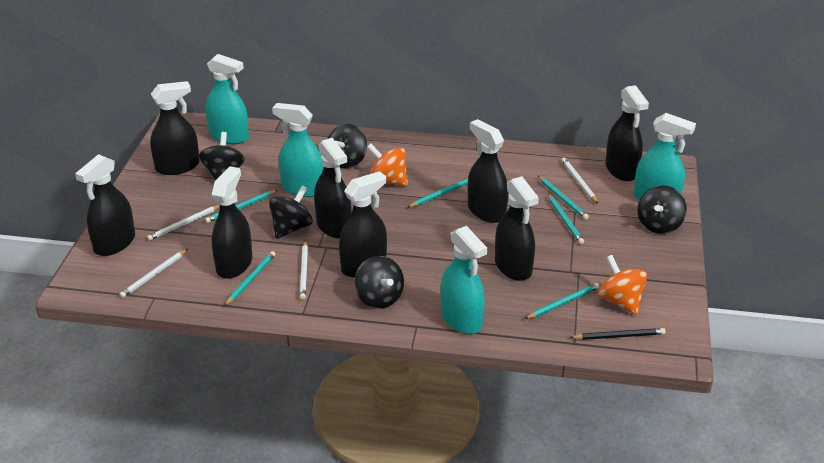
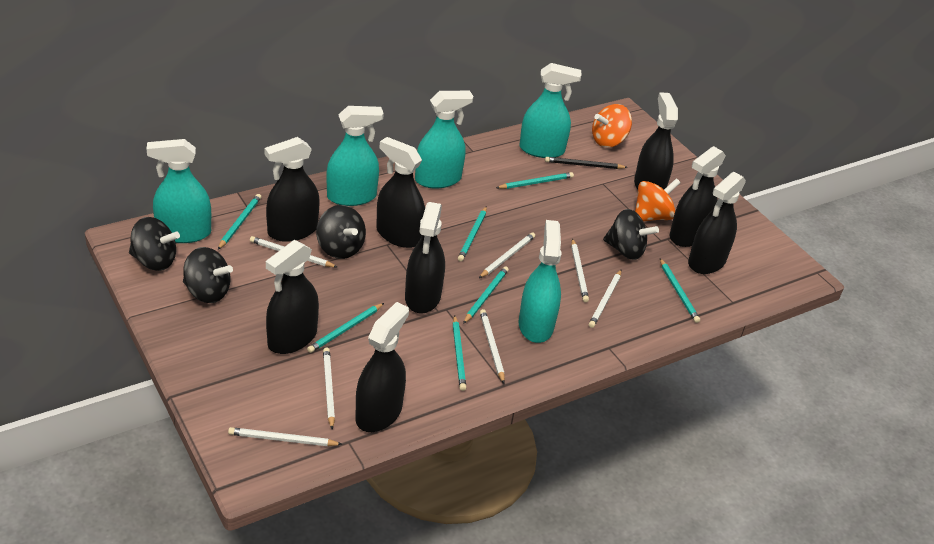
black spinning top: [199,132,245,181] [269,185,313,239] [328,124,367,169] [355,256,404,309] [637,185,687,234] = 5 -> [129,217,180,271] [183,247,233,303] [316,205,366,259] [603,209,659,260] = 4
turquoise pencil: [205,190,278,223] [224,251,276,306] [408,178,468,207] [525,283,600,319] [538,176,589,220] [548,194,584,244] = 6 -> [218,194,261,250] [307,303,384,353] [453,315,466,391] [458,206,487,262] [463,266,509,324] [496,172,574,189] [660,258,700,323] = 7
turquoise spray bottle: [205,54,249,144] [272,103,324,197] [441,226,487,334] [634,113,696,200] = 4 -> [147,139,211,243] [327,106,384,206] [415,91,473,188] [519,63,581,158] [519,220,562,343] = 5
white pencil: [119,249,188,298] [147,205,220,241] [300,240,308,300] [561,157,598,204] = 4 -> [228,427,342,446] [250,236,337,267] [323,348,335,429] [479,232,535,278] [480,309,505,383] [571,238,589,302] [589,270,621,328] = 7

